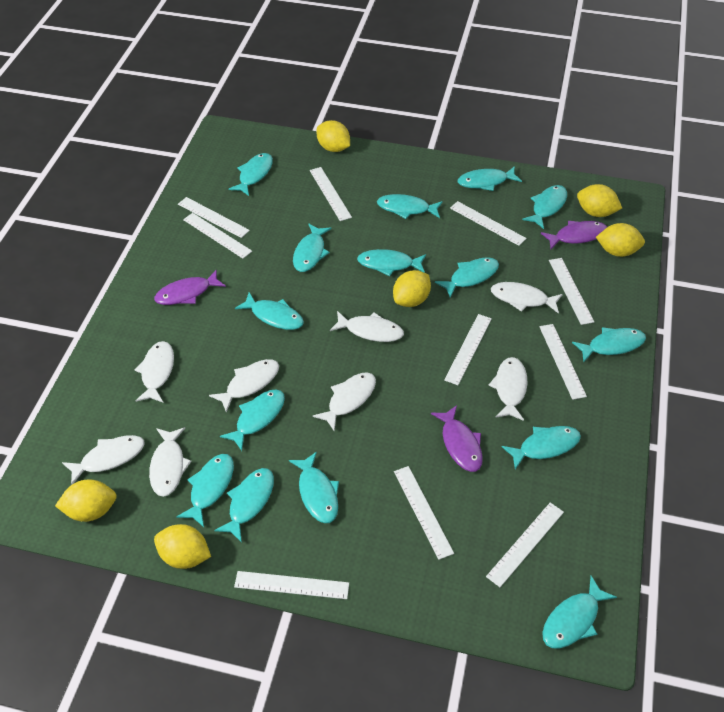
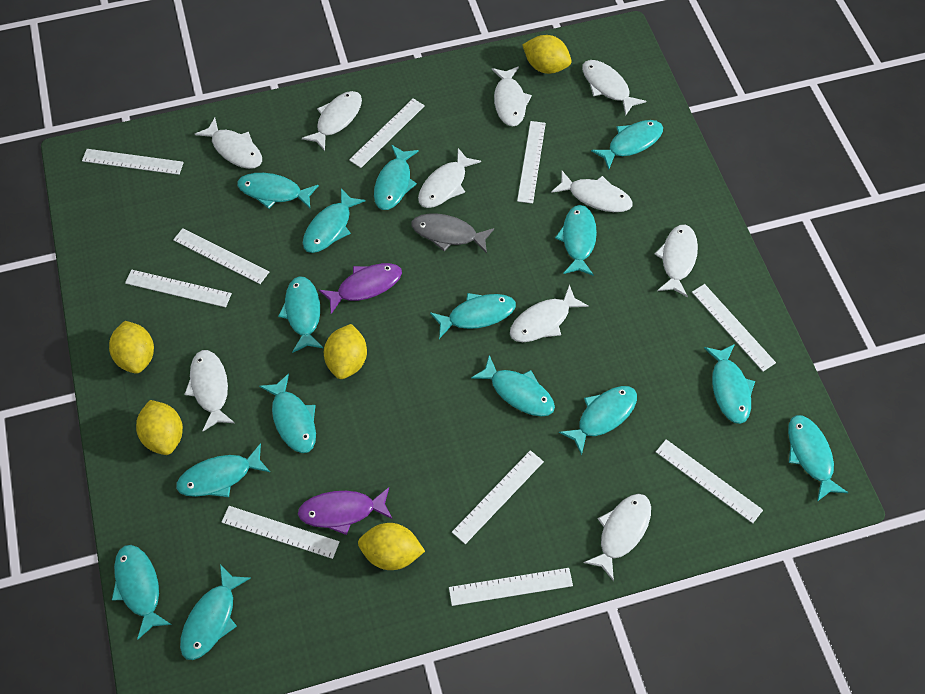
grey fish: none = 0 -> [412,213,494,253] = 1
purple fish: [154,270,226,305] [431,405,483,472] [541,221,607,249] = 3 -> [298,487,393,535] [319,263,402,314] = 2
white fish: [62,435,145,485] [135,341,174,403] [149,427,192,497] [209,359,279,413] [312,372,376,431] [330,311,404,342] [489,357,528,421] [491,282,563,314] = 8 -> [184,350,235,431] [195,118,262,169] [302,91,362,151] [418,148,481,208] [492,66,532,126] [510,284,589,342] [551,171,633,212] [582,60,646,116] [583,494,651,581] [655,225,698,297] = 10
yellow lemon: [55,479,117,522] [154,524,211,569] [317,120,350,152] [393,270,431,307] [577,184,622,217] [596,223,645,257] = 6 -> [109,321,154,374] [136,400,183,455] [324,324,367,379] [358,523,425,570] [522,35,571,74] = 5

